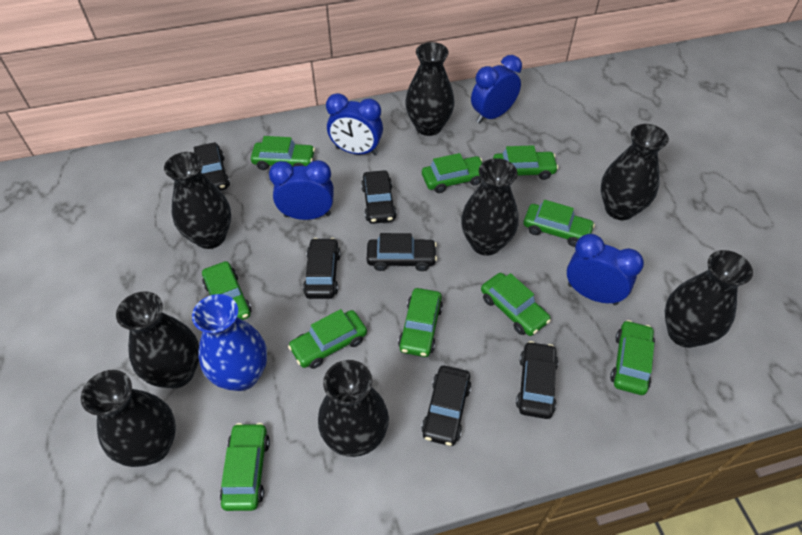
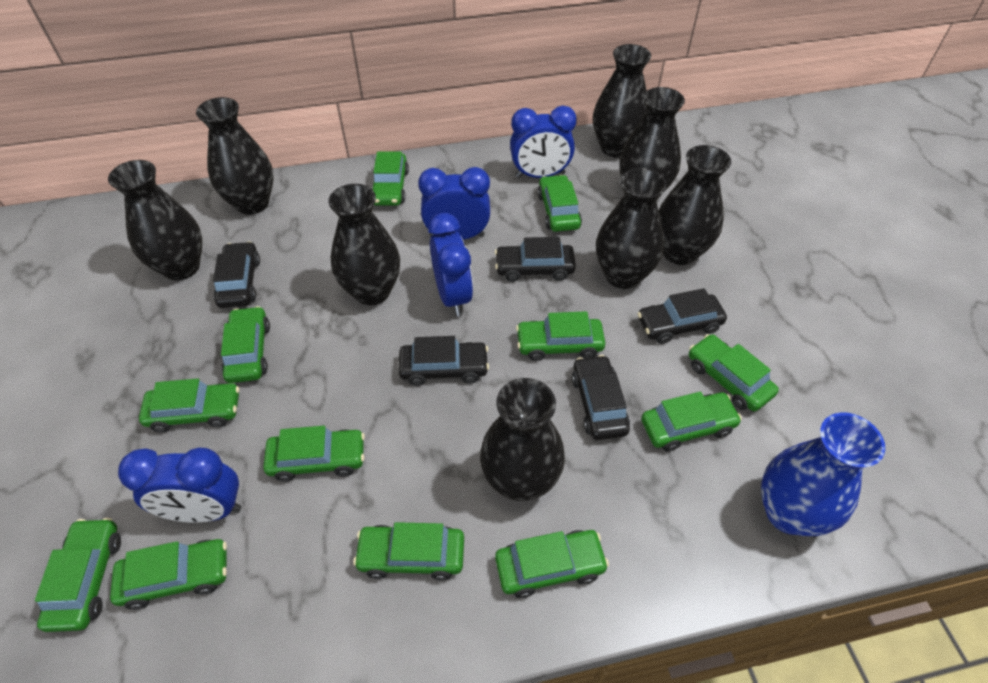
black car: [194,142,230,191] [303,238,341,299] [361,170,397,224] [367,233,437,271] [421,366,471,446] [516,341,558,419] = 6 -> [213,241,260,308] [398,336,489,386] [495,237,576,282] [572,355,630,440] [638,288,727,344] = 5
green car: [202,261,251,320] [220,423,270,511] [251,136,315,170] [288,309,367,369] [398,288,443,357] [422,153,482,193] [481,273,551,336] [493,145,558,180] [524,200,595,247] [610,320,655,395] = 10 -> [35,518,121,632] [110,539,227,610] [139,379,239,432] [221,306,270,383] [263,426,365,482] [353,522,464,581] [372,152,409,206] [495,530,609,598] [516,311,605,361] [537,175,582,232] [641,392,742,452] [689,334,779,411] = 12

